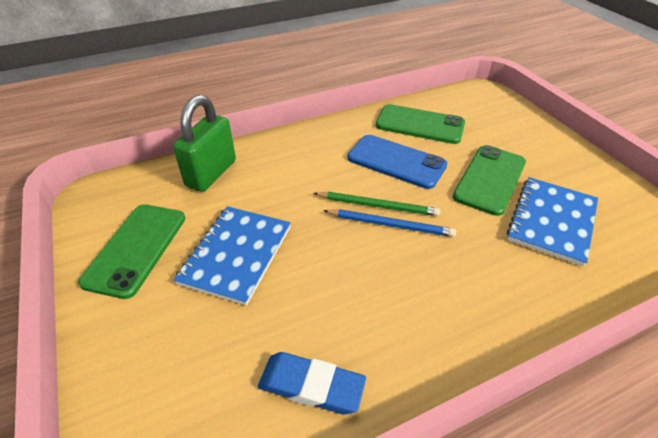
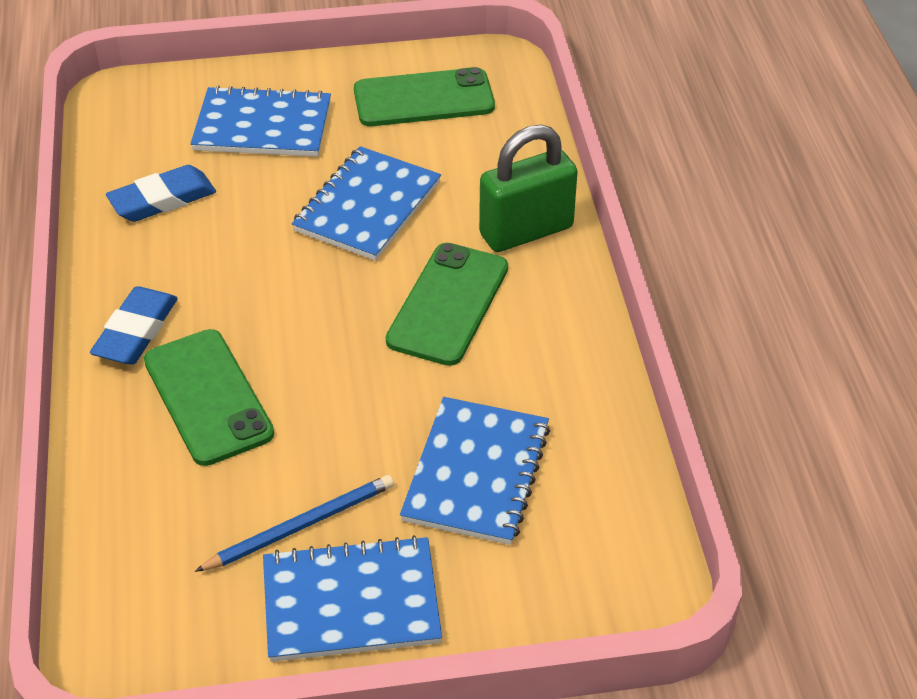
blue eraser: [258,352,366,414] = 1 -> [90,286,178,365] [106,165,216,222] = 2
blue notebook: [174,206,291,306] [507,177,598,267] = 2 -> [190,86,331,157] [263,535,442,662] [292,146,441,261] [400,397,550,545] = 4
blue phone: [347,135,447,189] = 1 -> none = 0
green pencil: [313,192,440,216] = 1 -> none = 0

